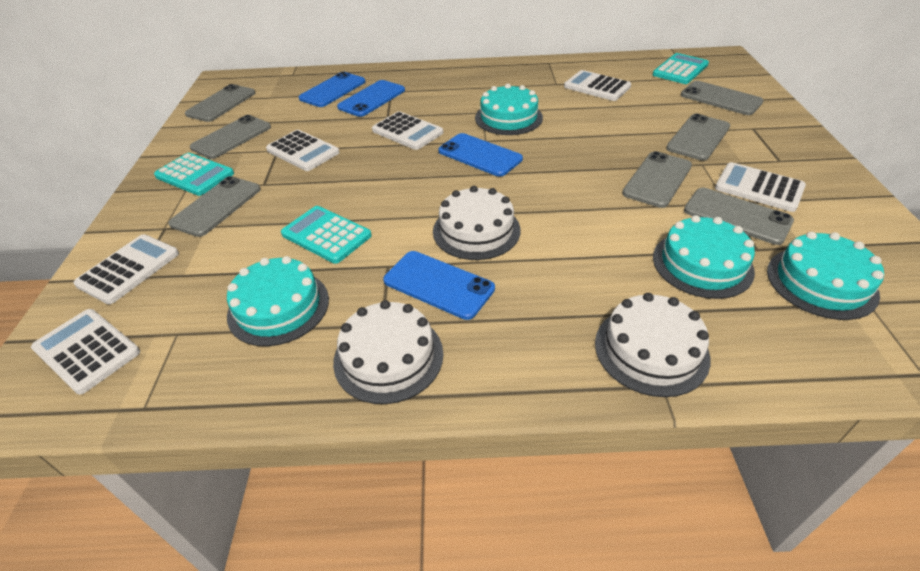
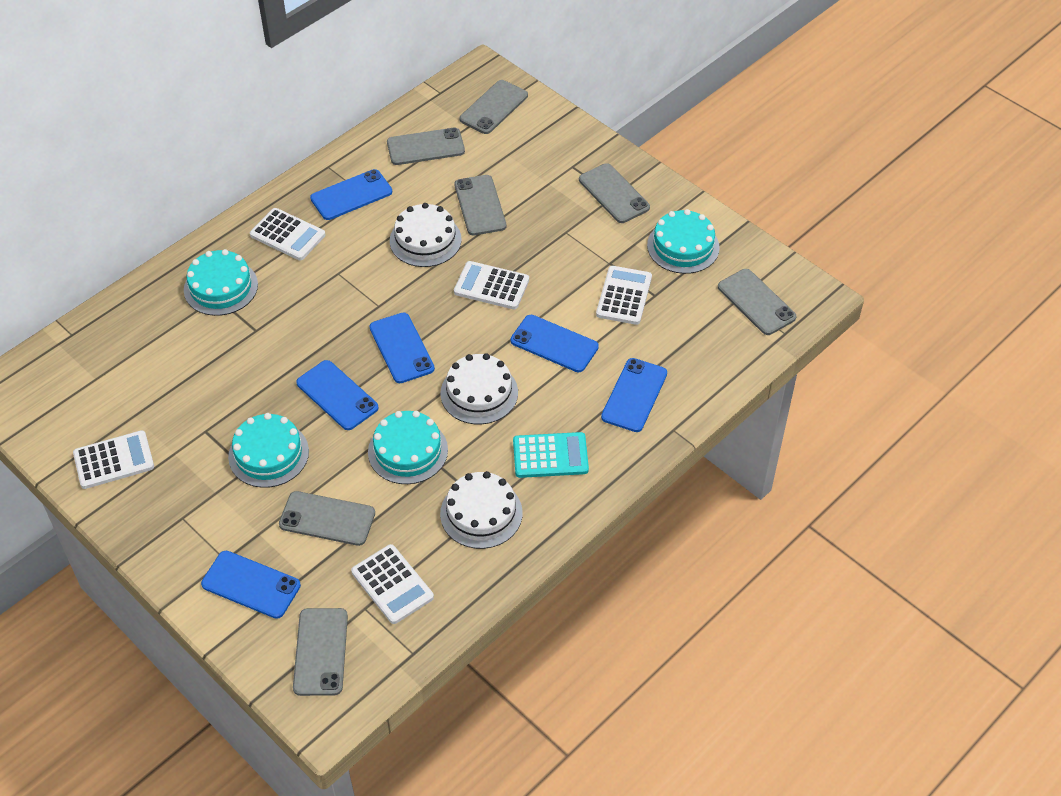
blue phone: [299,72,365,107] [337,80,405,117] [383,251,495,320] [438,133,523,177] = 4 -> [201,551,301,619] [296,360,379,430] [310,169,392,220] [369,313,435,383] [510,315,599,372] [601,358,667,432] = 6
turquoise calculator: [154,153,234,196] [281,206,372,264] [653,53,709,84] = 3 -> [513,432,589,478] = 1
white calculator: [31,309,140,395] [73,234,179,304] [266,130,340,171] [372,111,443,150] [564,70,631,101] [715,162,806,212] = 6 -> [73,430,154,489] [250,208,325,260] [351,544,434,624] [454,261,529,309] [596,266,652,325] = 5

